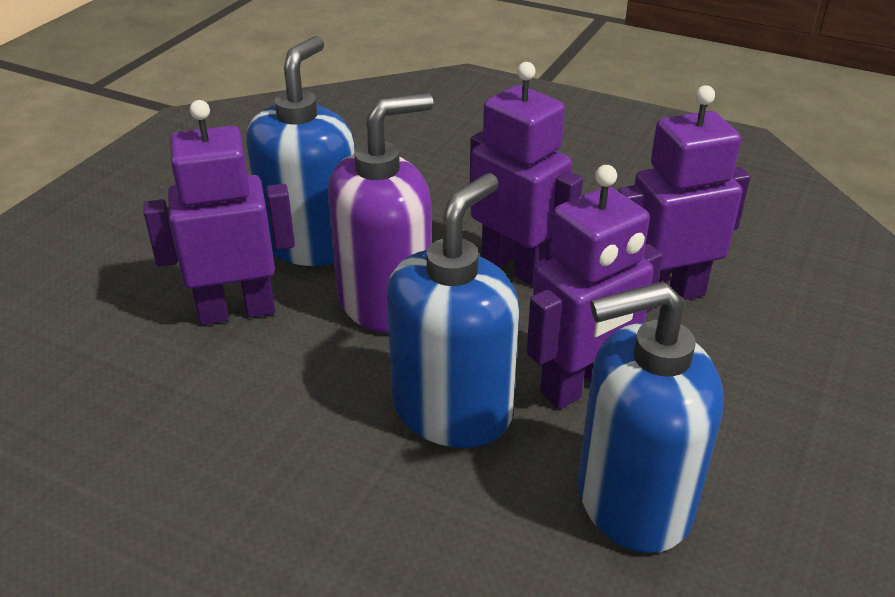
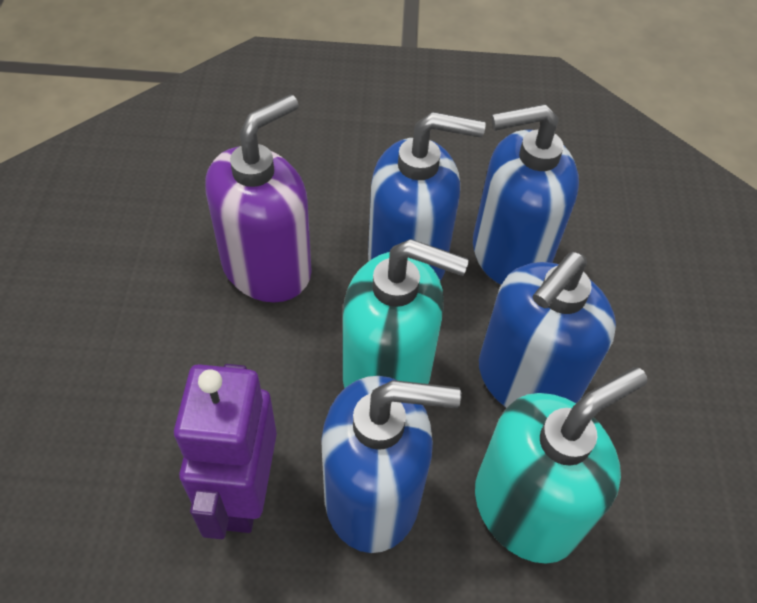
blue soap dispenser: [246,36,355,266] [387,173,519,448] [578,281,724,553] = 3 -> [321,376,461,553] [368,112,486,281] [473,104,579,285] [479,252,616,408] = 4
purple robot: [144,100,295,325] [470,62,583,286] [526,165,663,409] [618,85,750,300] = 4 -> [174,364,277,539] = 1
turquoise soap dispenser: none = 0 -> [343,239,469,389] [475,367,647,564] = 2

